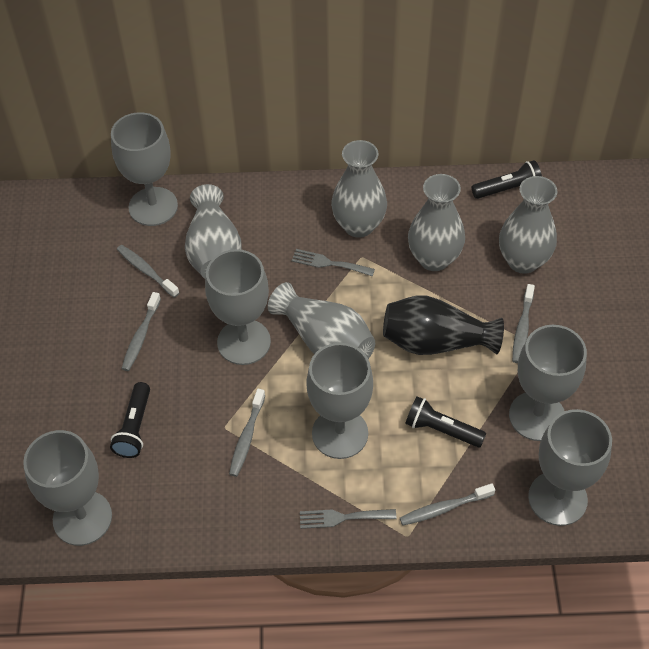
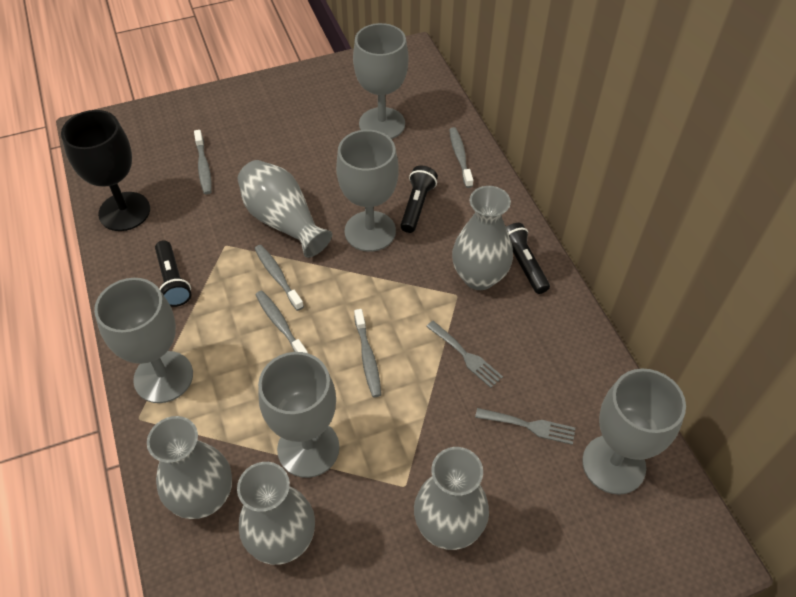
black goblet: none = 0 -> [61,110,150,231] = 1
black vase: [383,296,504,355] = 1 -> none = 0
grey goblet: [23,430,112,546] [111,112,178,226] [205,249,271,365] [306,343,373,459] [509,325,587,441] [528,409,612,526] = 6 -> [94,278,193,403] [258,352,339,478] [336,130,399,252] [353,23,408,139] [582,368,686,495] = 5

